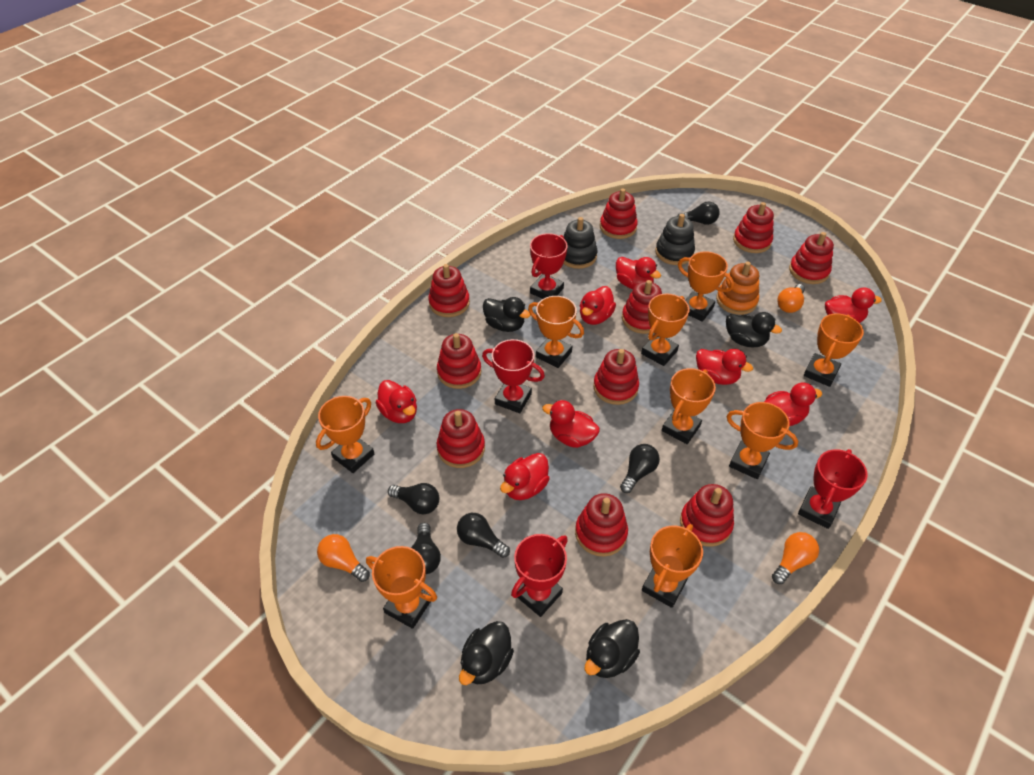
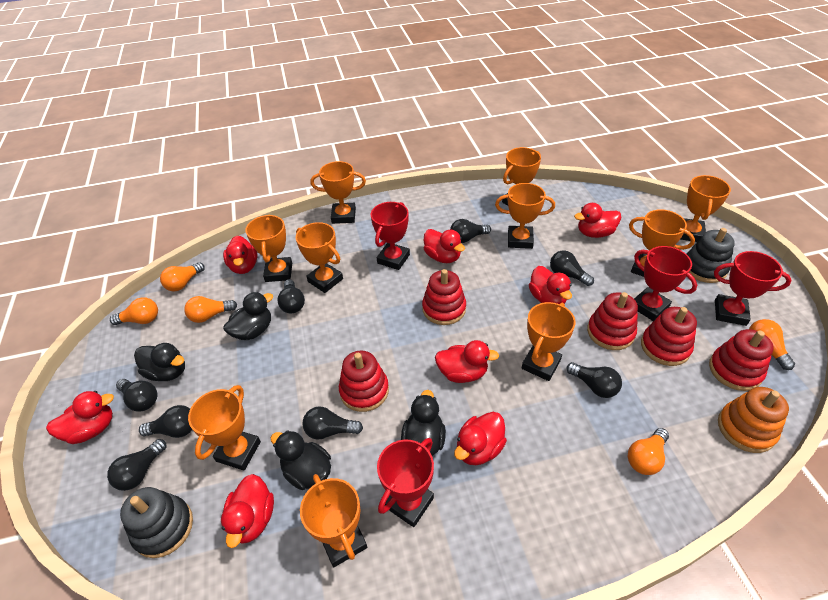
black light bulb: [388,483,439,514] [411,523,441,574] [457,513,510,558] [620,444,660,493] [677,201,720,225] = 5 -> [107,439,166,491] [116,379,157,411] [139,405,192,438] [277,279,305,313] [303,406,363,439] [450,219,491,243] [550,251,594,286] [566,362,622,398] = 8
orange light bulb: [317,534,370,582] [772,532,819,584] [777,284,805,313] = 3 -> [110,297,158,325] [160,262,205,292] [184,296,237,323] [628,428,669,475] [749,319,795,370] = 5
orange trophy: [316,396,374,473] [366,546,437,629] [528,296,584,368] [641,294,689,366] [642,524,703,608] [662,368,716,444] [678,251,734,322] [727,402,798,479] [804,314,864,387] = 9 -> [188,385,261,470] [245,214,292,282] [296,222,343,293] [300,474,367,567] [311,161,366,224] [495,183,555,249] [502,147,541,206] [522,302,575,381] [629,209,695,277] [680,175,731,242] = 10
red stacking toy: [428,264,470,317] [437,333,481,389] [437,409,485,468] [575,493,628,557] [593,349,639,405] [600,188,638,239] [622,280,662,334] [680,484,734,547] [733,202,774,253] [789,232,834,284] = 10 -> [339,351,389,412] [422,269,466,325] [587,292,638,350] [641,307,697,366] [709,329,774,391] = 5

